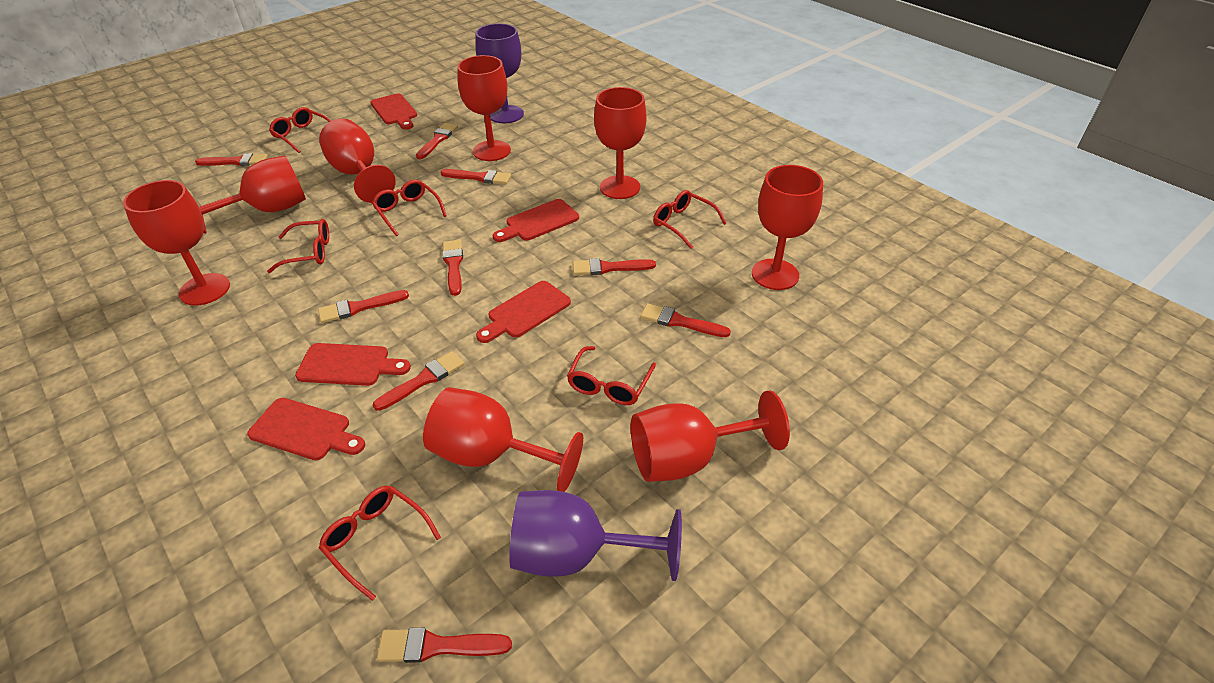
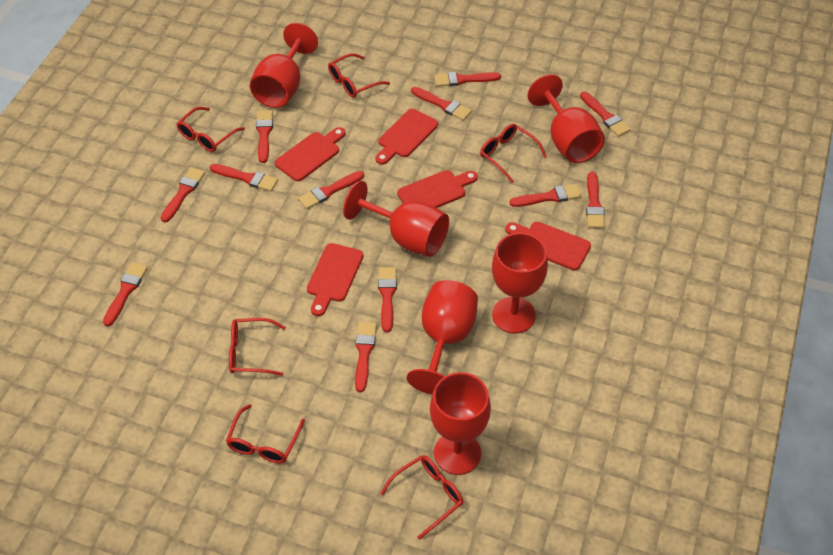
purple goblet: [475,23,524,123] [509,490,682,581] = 2 -> none = 0
red brush: [195,153,268,166] [318,290,409,323] [373,351,464,411] [377,628,512,663] [416,123,458,159] [441,169,511,184] [442,240,463,296] [572,258,656,275] [640,303,731,337] = 9 -> [103,262,148,326] [161,167,205,222] [210,164,278,191] [256,110,273,163] [298,171,364,209] [355,322,377,392] [378,267,397,332] [411,87,472,121] [434,72,501,86] [509,184,582,207] [580,91,631,137] [586,172,605,228] = 12
red goblet: [123,180,230,306] [199,155,306,234] [319,118,396,203] [423,387,583,492] [457,55,511,161] [594,87,647,199] [631,390,790,482] [752,165,823,290] = 8 -> [250,23,318,108] [343,181,449,257] [407,280,478,394] [430,372,491,475] [492,233,548,333] [528,74,605,163] = 6

